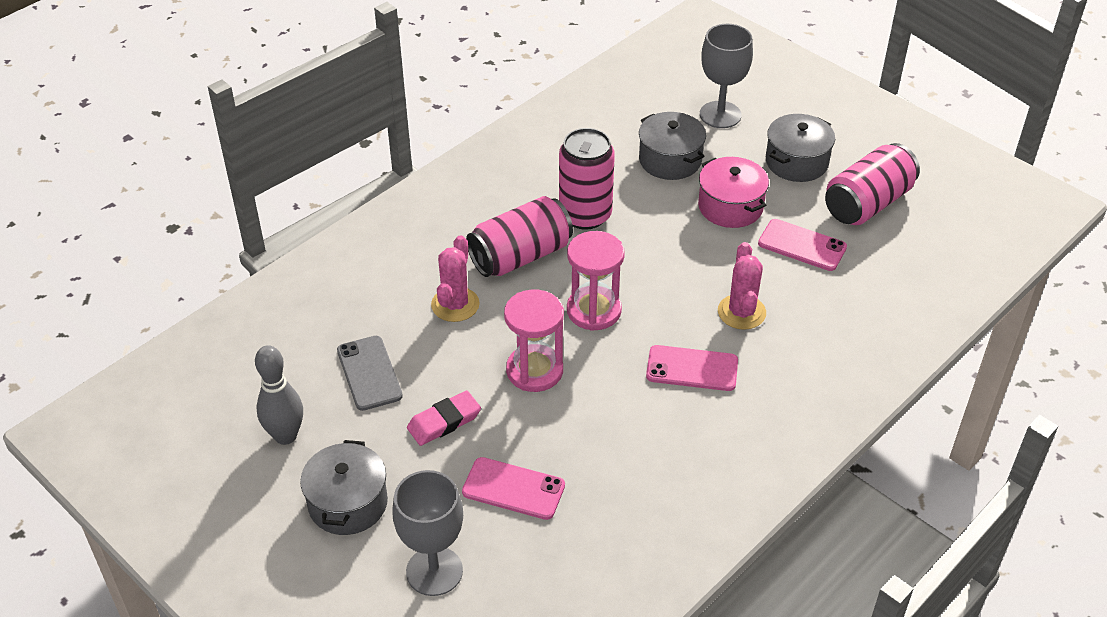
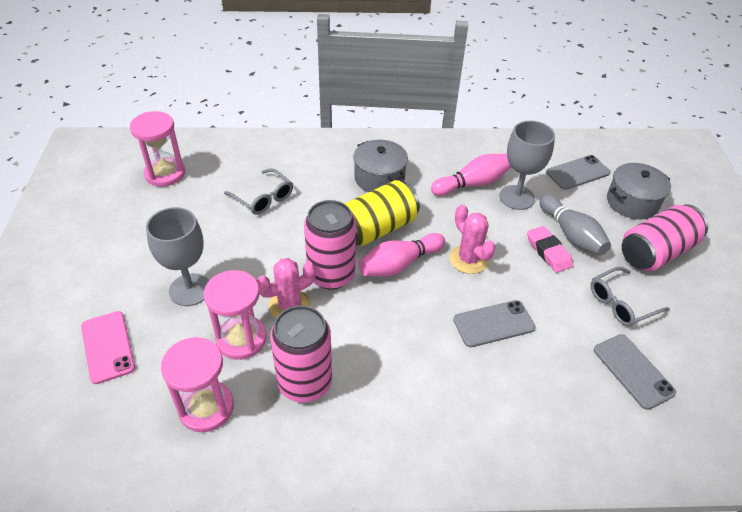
grey glasses: none = 0 -> [224,168,293,215] [591,267,670,327] = 2
grey phone: [337,336,403,411] = 1 -> [453,300,535,347] [546,155,611,190] [594,334,676,410] = 3
grey pot: [300,440,388,535] [639,112,706,180] [766,114,835,182] = 3 -> [353,140,408,192] [607,163,671,219] = 2
pink bowling pin: none = 0 -> [358,233,445,276] [431,154,511,196] = 2
pink hourglass: [504,289,564,392] [567,231,625,331] = 2 -> [130,111,185,187] [161,337,234,432] [204,270,267,360] = 3
pink phone: [462,457,565,520] [646,345,738,391] [758,219,847,271] = 3 -> [81,311,135,384] = 1
pink pot: [698,157,769,228] = 1 -> none = 0
yellow can: none = 0 -> [344,180,420,246] = 1

